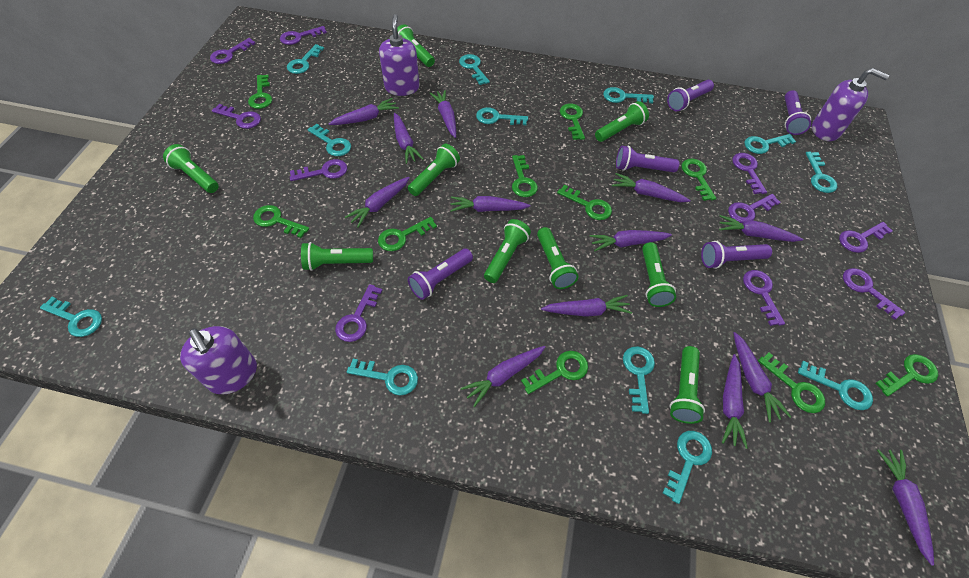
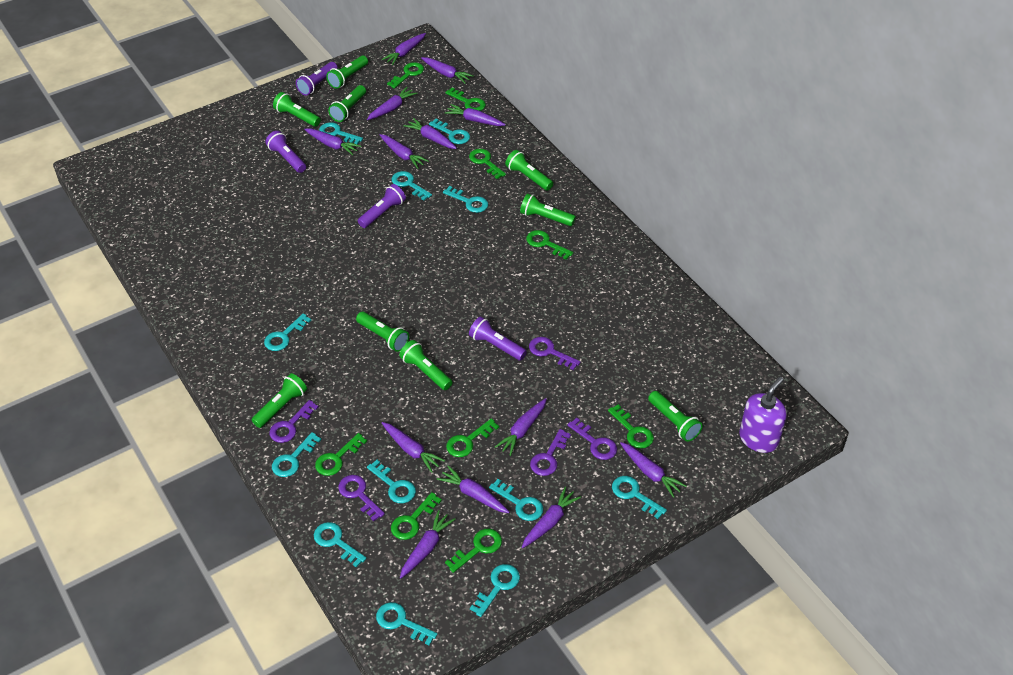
green key: [248,75,272,109] [253,205,309,238] [378,217,437,251] [512,155,538,197] [521,351,588,394] [557,185,612,220] [560,104,585,140] [681,159,716,201] [758,352,825,413] [876,354,938,397] = 10 -> [315,433,367,476] [387,62,424,89] [391,492,442,540] [445,87,486,111] [445,529,502,573] [446,418,499,457] [469,149,506,179] [526,230,573,260] [608,404,654,449] = 9
purple flashlight: [408,249,473,300] [616,146,679,172] [667,80,714,111] [701,241,772,269] [785,90,811,135] = 5 -> [265,131,306,173] [296,62,338,96] [358,184,406,228] [469,317,527,361] = 4
purple key: [210,38,256,64] [212,104,261,129] [280,26,327,45] [290,159,347,181] [335,284,382,342] [728,194,781,223] [732,153,767,194] [743,270,785,326] [839,222,893,253] [843,268,905,320] = 10 -> [270,400,319,443] [338,475,385,521] [529,337,581,370] [530,429,571,476] [567,418,617,460] = 5
purple soap dispenser: [180,326,257,394] [379,14,419,96] [812,68,889,141] = 3 -> [739,377,787,453] = 1

